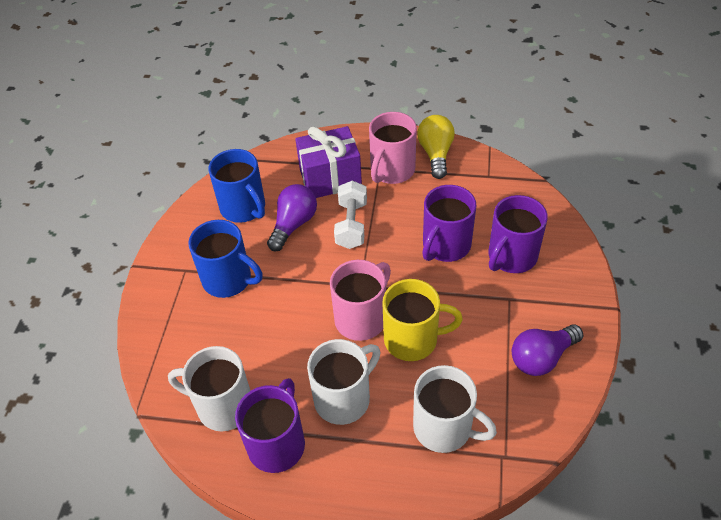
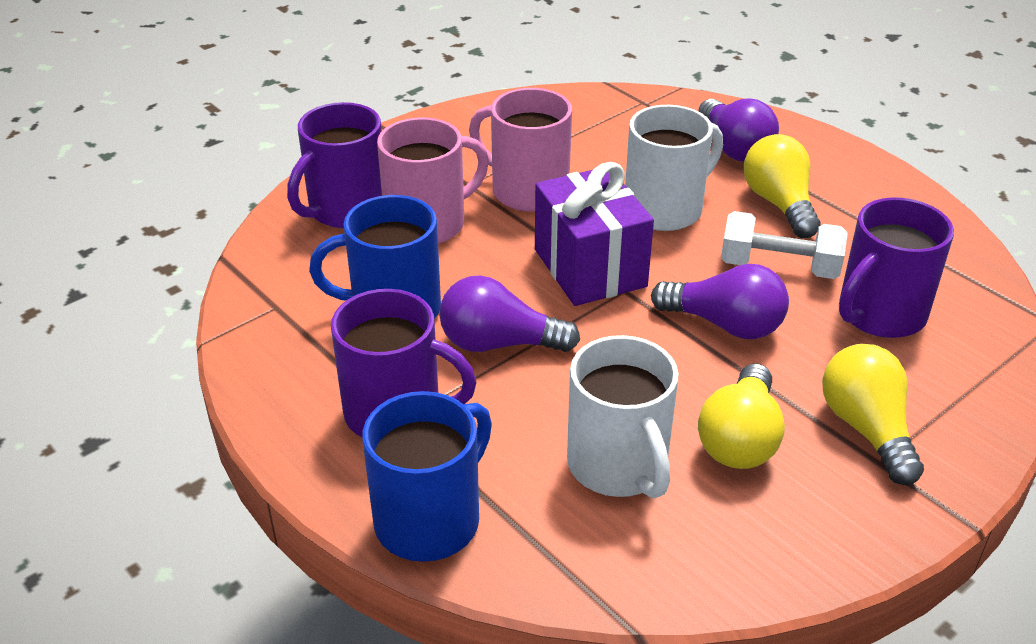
purple light bulb: [267,184,317,251] [512,324,583,376] = 2 -> [439,275,580,352] [651,264,789,339] [698,99,779,162] = 3
white mug: [168,346,250,431] [307,339,380,425] [413,365,497,453] = 3 -> [567,335,679,498] [625,105,723,231] = 2
yellow light bulb: [417,115,455,179] = 1 -> [698,363,785,469] [744,134,821,238] [822,344,924,485] = 3
yellow mug: [382,279,463,361] = 1 -> none = 0

